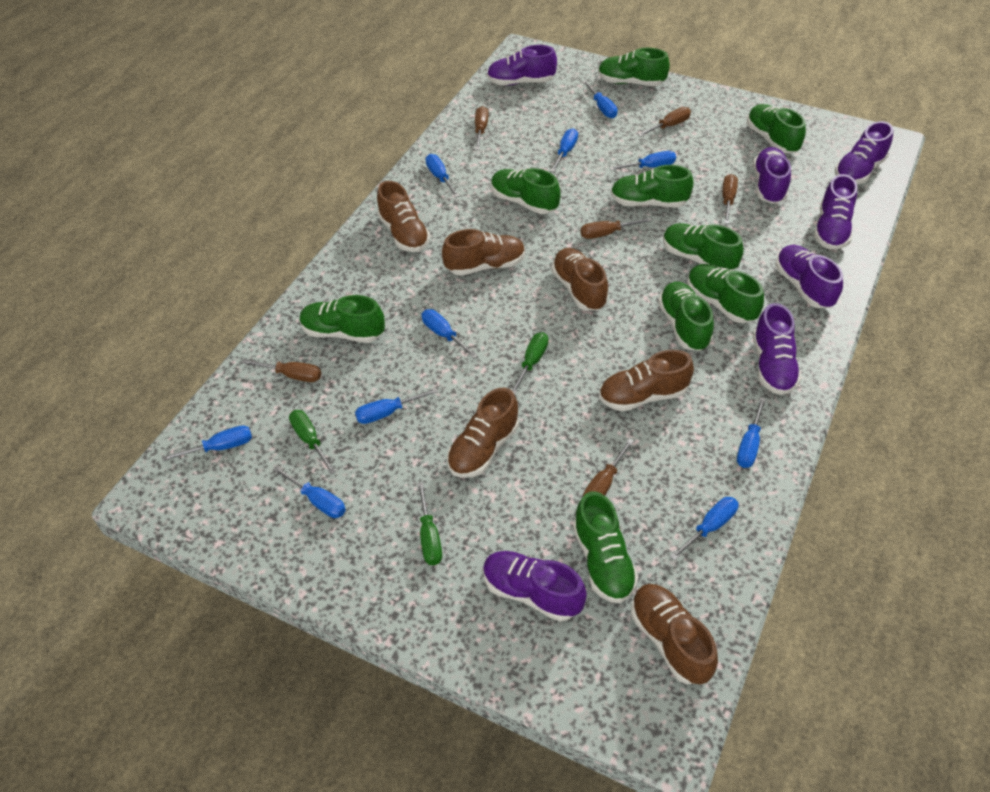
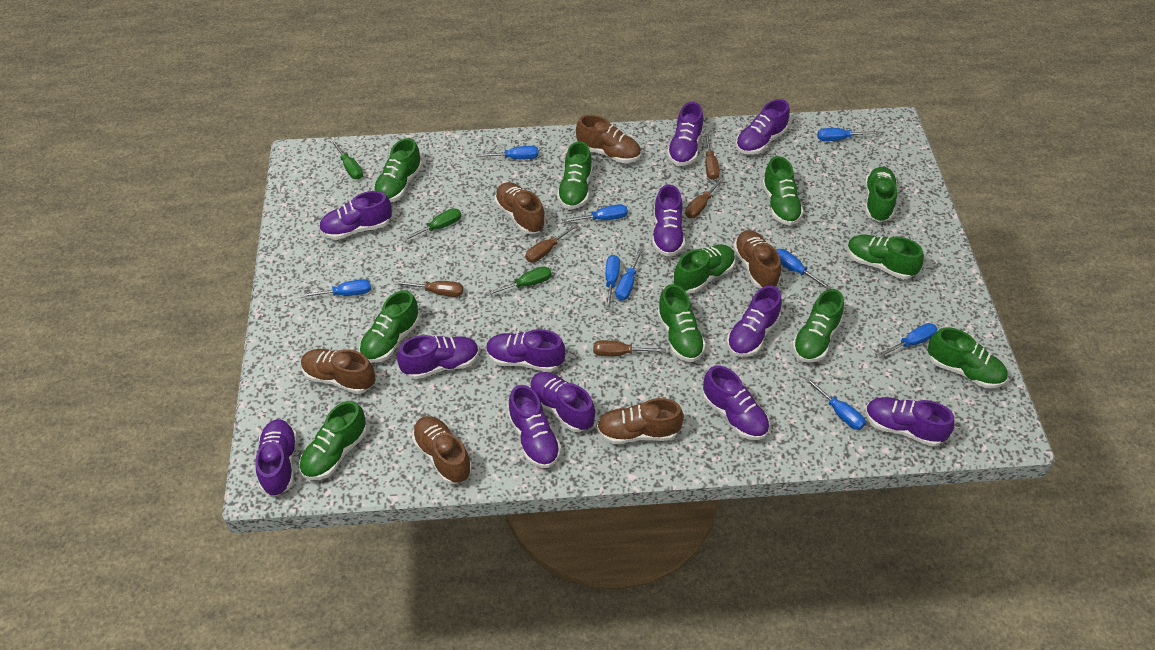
blue screwdriver: [162,426,252,461] [273,466,346,518] [355,388,438,424] [422,309,478,359] [426,154,459,198] [550,128,578,172] [582,80,618,118] [609,151,676,170] [670,497,739,561] [737,397,766,468] = 10 -> [300,279,371,298] [476,146,538,159] [563,204,628,223] [606,255,620,310] [616,248,643,301] [776,249,831,289] [805,377,866,430] [817,128,879,141] [877,323,937,358] = 9
brown screwdriver: [241,359,321,382] [475,106,489,150] [580,218,652,239] [583,439,634,496] [638,107,691,137] [722,174,738,224] = 6 -> [395,281,463,297] [525,224,578,263] [593,340,666,356] [685,177,725,218] [705,134,720,180] = 5
green shoe: [300,295,385,343] [491,168,560,214] [573,491,638,603] [598,48,670,86] [611,165,694,207] [658,282,714,351] [663,223,744,270] [687,264,764,323] [747,104,806,153] = 9 -> [299,401,367,480] [359,290,419,363] [373,138,422,202] [557,141,592,209] [657,284,706,362] [674,244,735,293] [762,156,804,226] [792,289,844,363] [847,234,924,279] [865,167,897,222] [928,327,1008,388] = 11
purple shoe: [483,551,587,622] [487,45,557,85] [753,147,791,204] [753,303,801,395] [775,245,843,308] [814,174,857,250] [835,121,893,184] = 7 -> [255,419,297,496] [319,191,392,240] [397,335,479,379] [486,329,565,372] [508,385,561,468] [530,372,595,432] [652,184,685,257] [667,102,703,166] [703,365,770,440] [727,286,782,357] [736,99,790,155] [865,397,955,447] = 12

